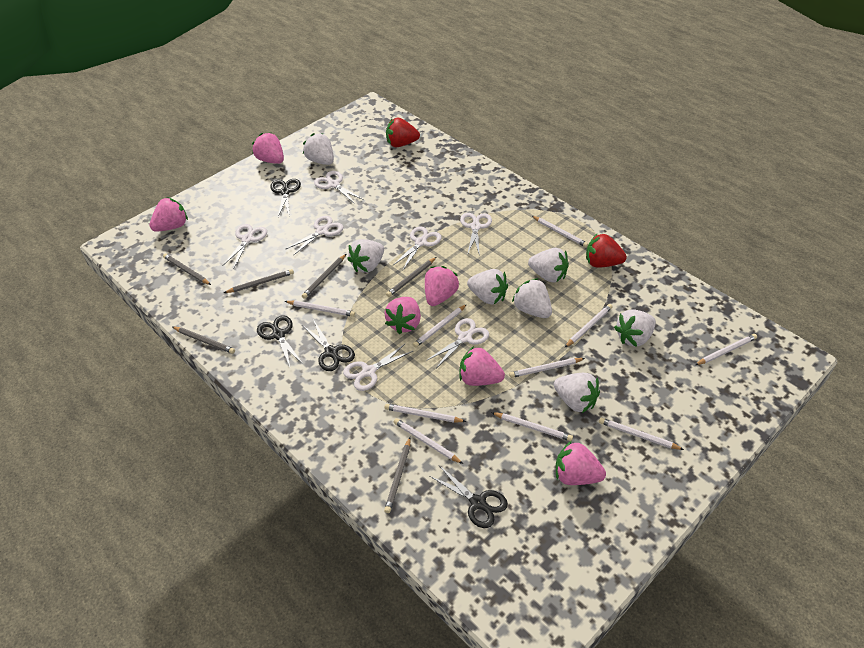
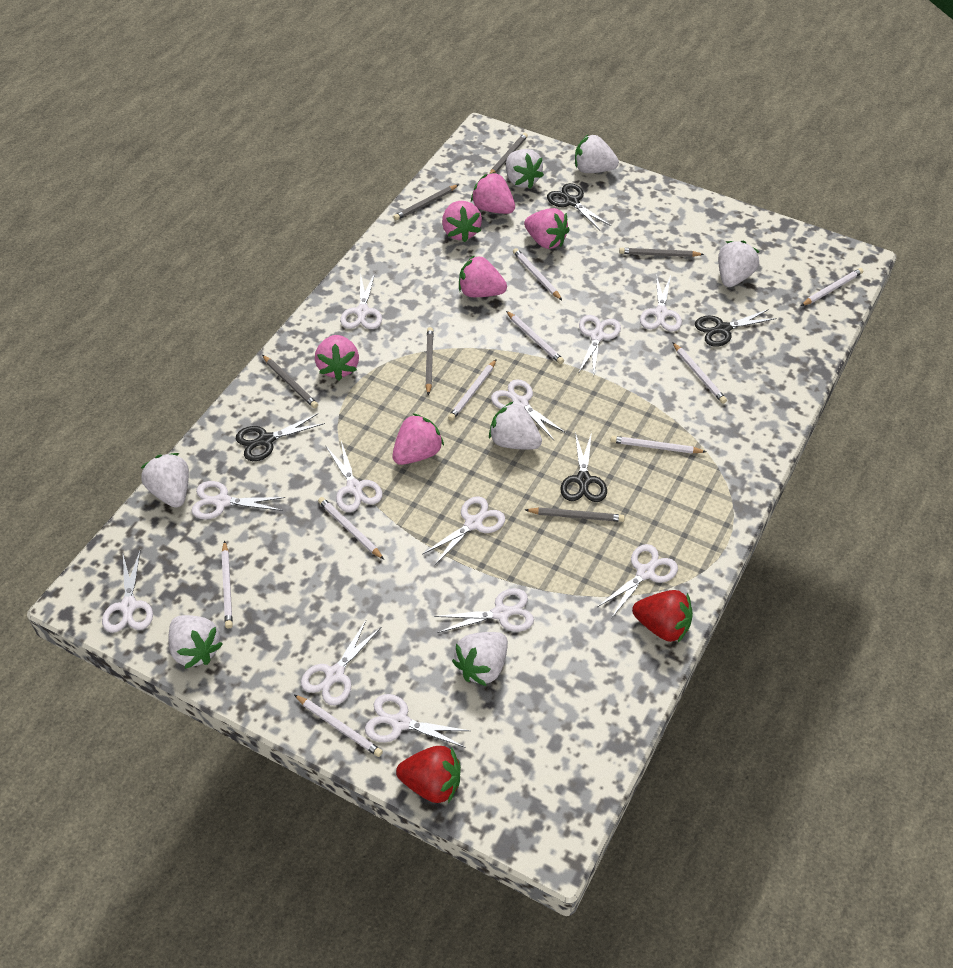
white pencil: [285,300,355,317] [384,404,466,422] [394,418,463,464] [413,304,467,348] [491,412,573,441] [509,358,585,378] [532,216,588,247] [565,304,612,347] [599,418,684,450] [695,334,757,365] = 10 -> [222,541,233,628] [294,695,383,757] [318,497,384,559] [448,359,497,421] [506,311,564,364] [513,248,562,300] [610,436,706,454] [672,342,727,404] [801,268,863,306] = 9
white scissors: [222,224,267,268] [285,216,343,256] [314,171,364,204] [343,343,413,391] [392,227,442,270] [426,318,489,368] [460,213,492,256] = 7 -> [102,551,153,633] [191,481,286,519] [301,619,381,705] [326,441,382,512] [340,272,382,329] [365,694,470,748] [423,496,505,566] [434,588,534,633] [491,379,566,440] [578,315,621,376] [597,544,678,617] [640,274,682,331] = 12

